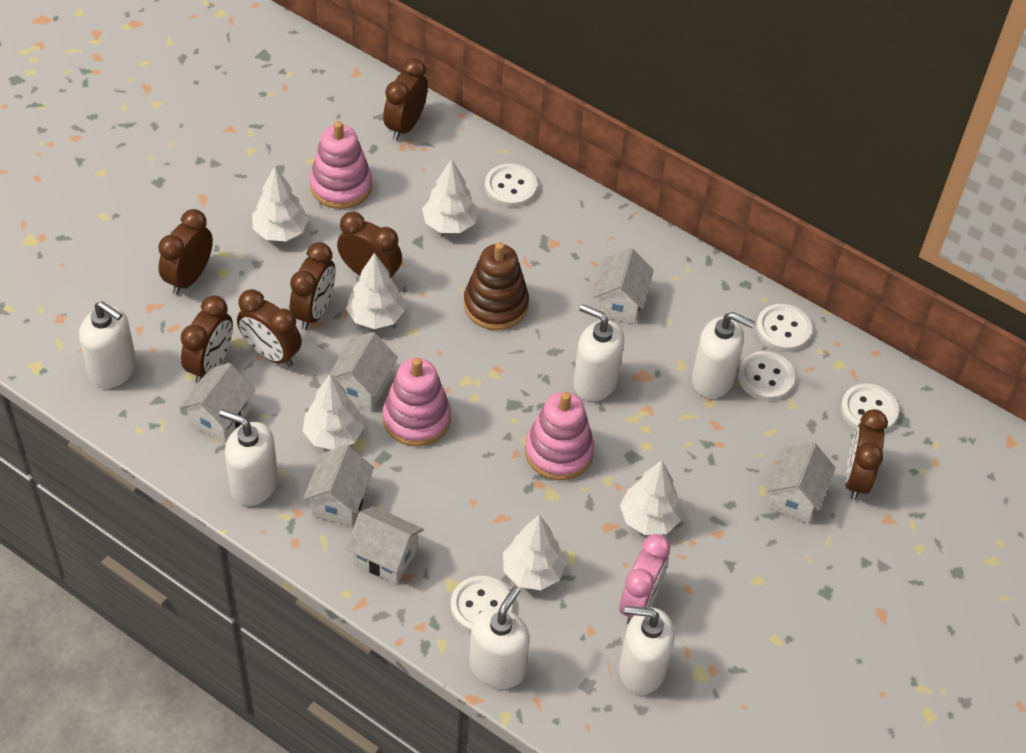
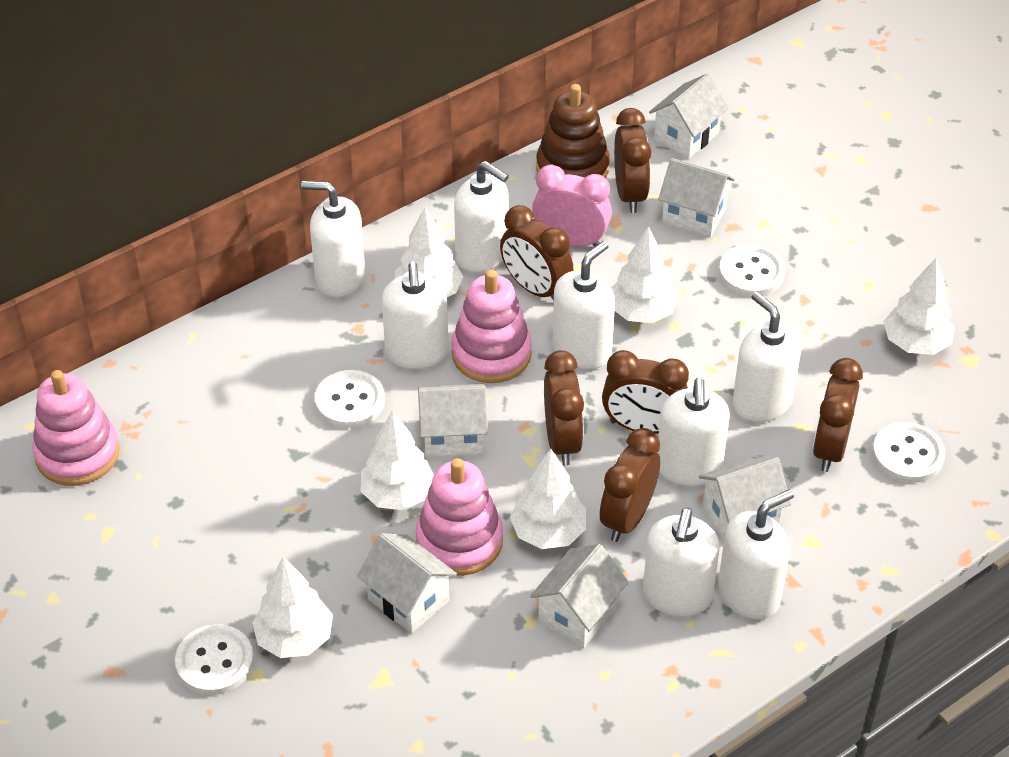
brown clock: [158,209,213,295] [181,295,233,384] [237,289,302,367] [290,242,335,330] [337,211,402,280] [383,58,428,141] [845,409,888,500] = 7 -> [500,205,574,301] [544,350,584,466] [600,428,660,542] [602,350,689,434] [614,108,652,213] [813,358,863,472] = 6
white button: [451,576,513,632] [485,164,537,207] [738,351,795,401] [756,304,812,352] [841,383,899,432] = 5 -> [175,624,254,695] [315,370,385,428] [719,244,785,296] [872,422,945,483] = 4
white soap dispenser: [79,301,136,389] [219,409,278,506] [469,586,530,689] [573,304,624,401] [619,606,675,695] [692,312,755,398] = 6 -> [301,181,365,298] [382,262,449,369] [454,161,509,272] [553,241,615,369] [643,508,720,617] [657,378,730,486] [718,489,794,620] [733,292,802,422] = 8

